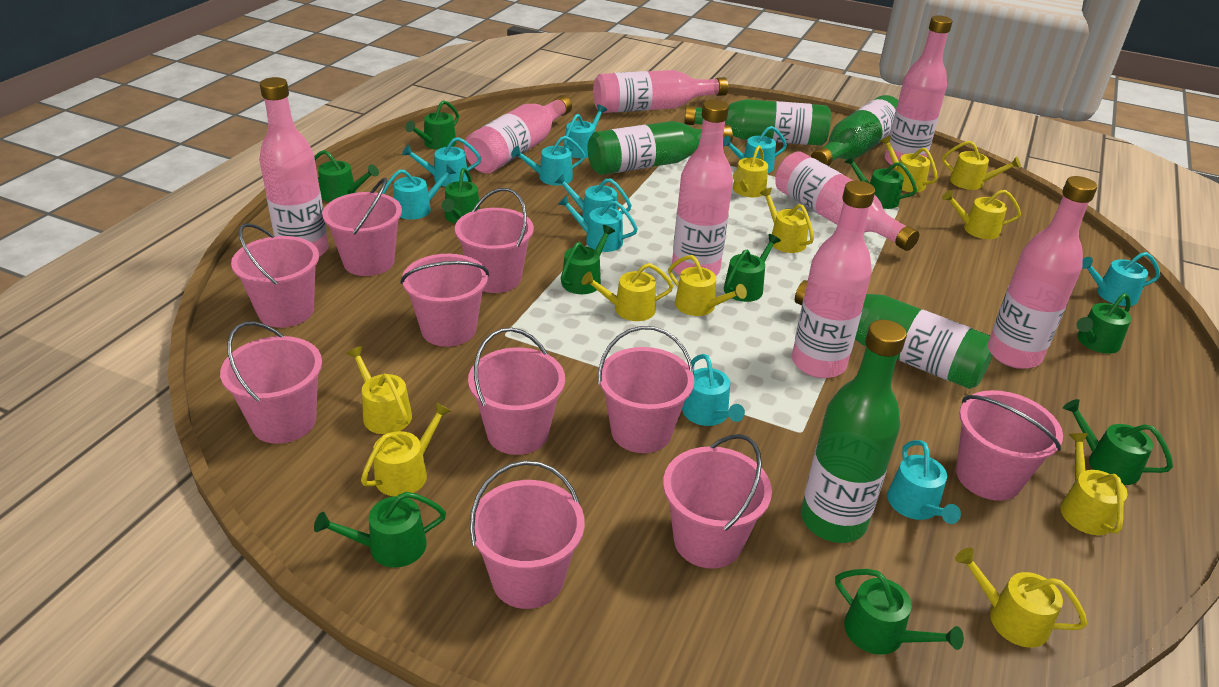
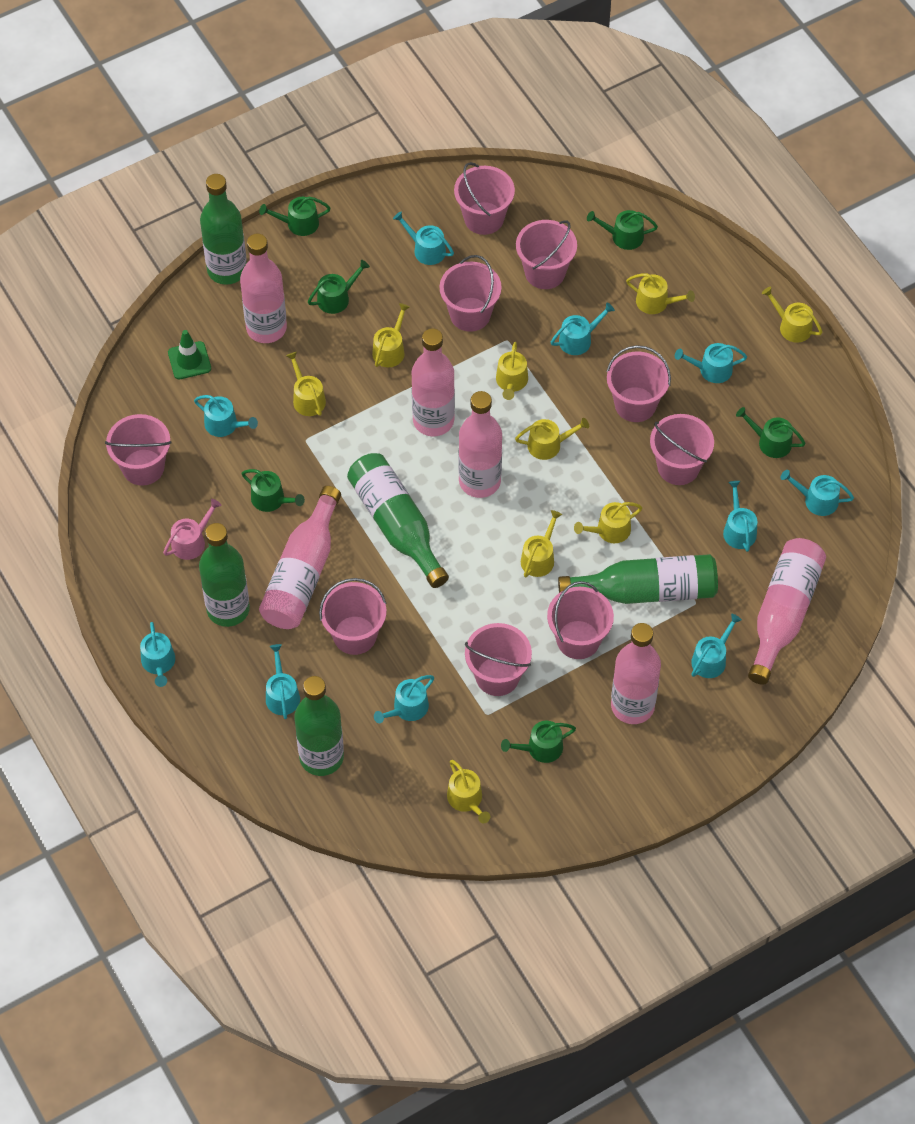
green traffic cone: none = 0 -> [168,330,211,379] = 1
green watering can: [314,150,379,202] [314,492,446,568] [405,100,459,150] [441,168,480,224] [561,225,615,294] [724,234,781,302] [835,569,964,655] [844,155,917,209] [1063,399,1173,485] [1077,293,1131,354] = 10 -> [241,469,305,512] [259,197,330,236] [308,260,370,314] [501,721,576,763] [587,210,658,250] [736,407,806,458] = 6
pink bottle: [259,77,329,257] [464,95,572,174] [593,70,728,113] [672,99,733,276] [775,151,919,251] [792,181,875,378] [885,15,953,165] [991,176,1097,369] = 8 -> [240,234,287,343] [259,486,341,629] [412,328,455,436] [458,391,502,498] [611,623,661,724] [748,538,826,685] = 6
pink bucket: [220,321,322,444] [231,223,319,328] [322,178,402,276] [400,254,489,347] [455,188,534,293] [468,328,565,455] [470,460,585,609] [598,326,694,453] [663,434,772,569] [956,390,1063,501] = 10 -> [105,414,172,486] [319,578,387,655] [440,255,502,332] [454,162,515,235] [465,623,532,696] [516,220,577,289] [547,581,614,659] [606,345,671,422] [650,414,714,485] = 9
pink watering can: none = 0 -> [163,499,221,560] = 1
yellow watering can: [346,346,412,434] [361,402,451,496] [582,263,673,321] [668,255,747,316] [733,145,768,197] [760,188,814,253] [881,135,938,192] [942,141,1021,190] [942,190,1021,239] [955,548,1087,648] [1060,433,1128,535] = 11 -> [286,352,326,416] [372,303,410,367] [447,760,490,824] [496,342,528,400] [515,418,589,460] [521,510,562,577] [574,502,642,543] [626,273,695,314] [762,287,823,343] = 9

